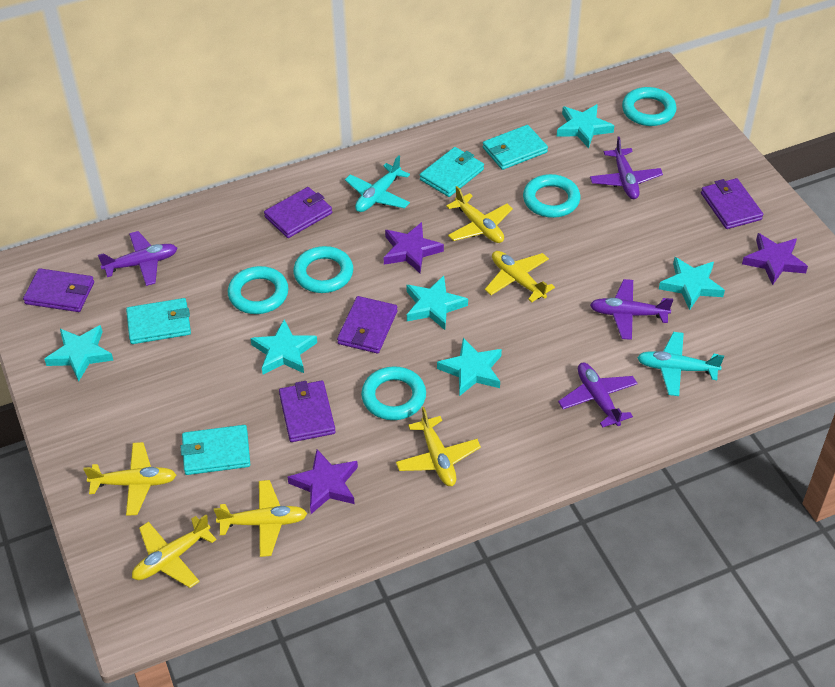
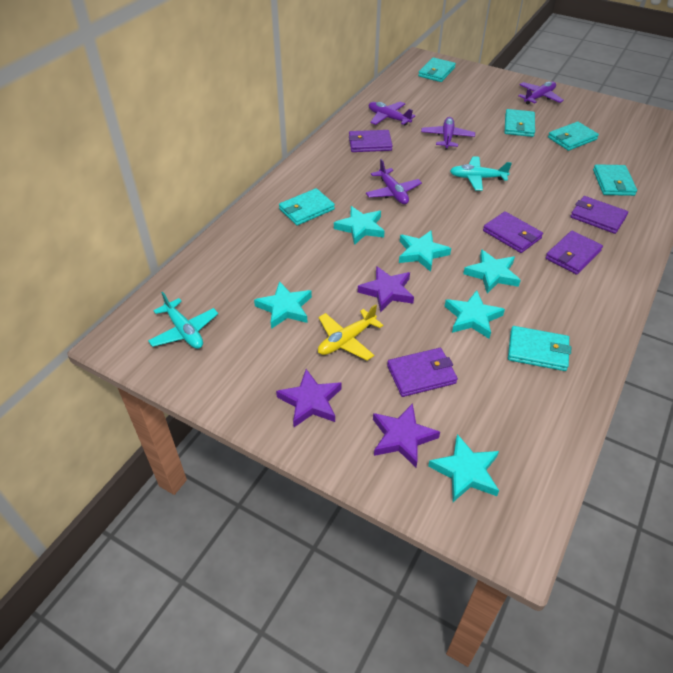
turquoise ring: [228,266,288,314] [293,246,353,293] [361,366,426,420] [523,174,580,218] [622,87,676,126] = 5 -> none = 0
turquoise wallet: [126,298,191,344] [181,425,250,475] [420,147,484,197] [483,125,548,170] = 4 -> [279,188,335,225] [418,57,456,82] [505,109,535,137] [508,326,571,371] [548,122,599,151] [593,164,637,196] = 6
yellow plane: [83,442,176,516] [132,515,217,588] [214,480,307,557] [396,407,481,486] [446,186,513,243] [485,251,555,302] = 6 -> [318,304,383,361] = 1

